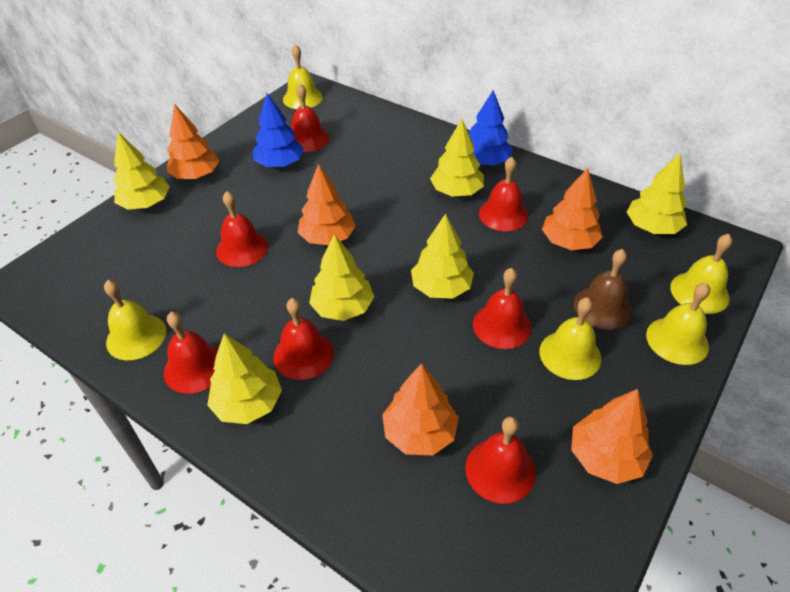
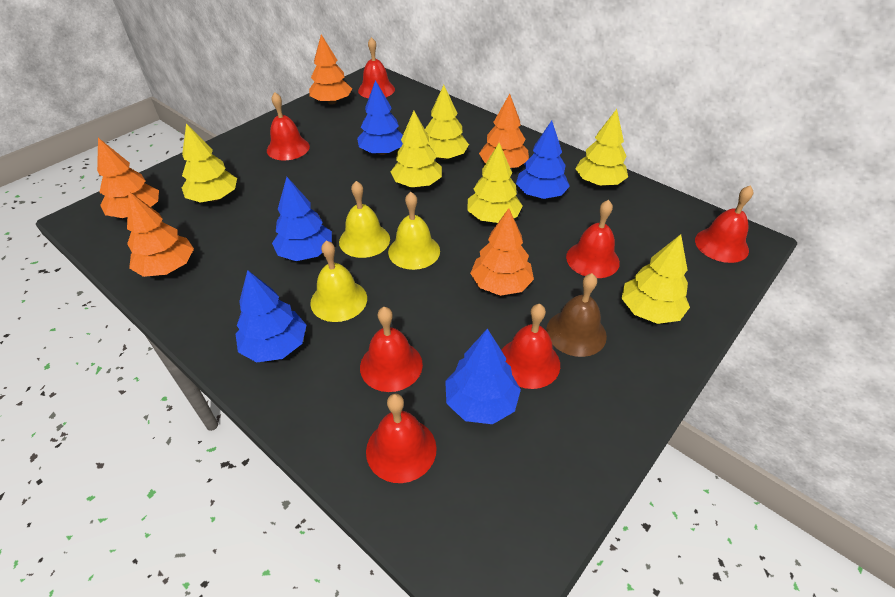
blue tree: [253,93,304,167] [469,90,513,165] = 2 -> [236,270,306,362] [272,177,332,261] [357,80,403,155] [445,329,521,424] [516,121,570,199] = 5
yellow bell: [104,280,166,360] [283,44,323,109] [539,297,601,380] [646,283,710,365] [670,234,732,314] = 5 -> [310,240,367,322] [339,181,390,258] [388,192,440,270] = 3

